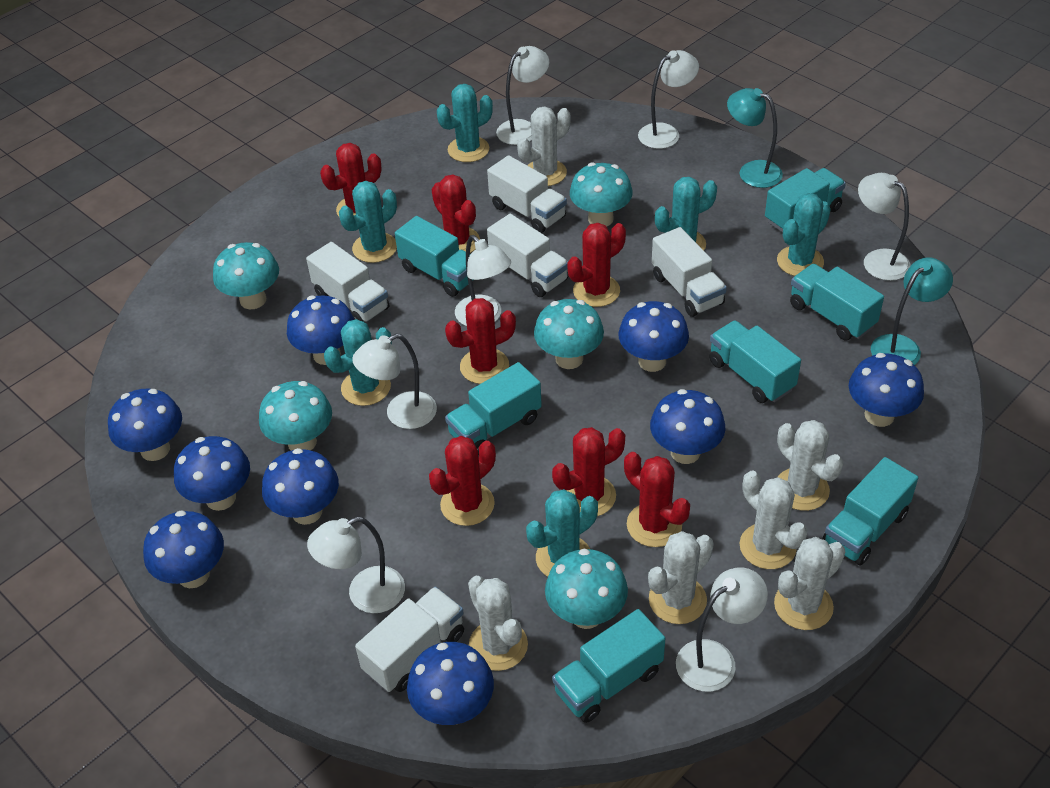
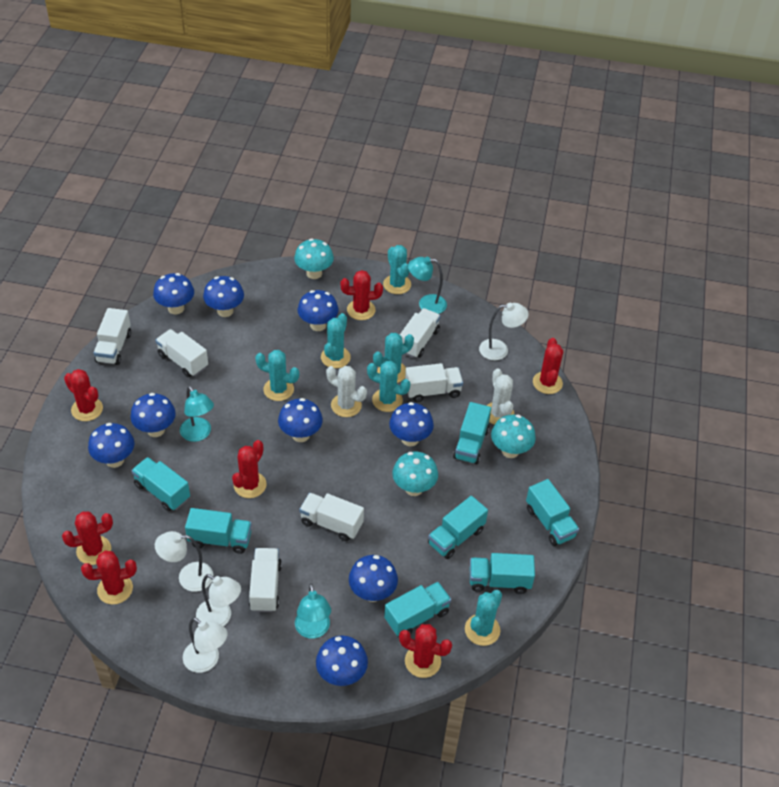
turquoise lamp: [727,88,783,188] [871,257,953,365] = 2 -> [180,386,214,442] [295,583,331,639] [408,257,447,314] = 3
turquoise mushroom: [213,242,279,309] [259,381,332,451] [534,299,604,369] [545,549,628,629] [570,162,633,227] = 5 -> [294,239,334,279] [392,451,438,496] [491,415,536,458] = 3
white cactus: [468,576,528,671] [517,106,570,186] [648,531,714,624] [740,471,808,569] [774,537,845,630] [777,420,843,511] = 6 -> [326,366,367,417] [487,369,514,425] = 2
white lamp: [307,517,405,613] [352,334,437,429] [455,235,511,326] [496,46,549,145] [638,50,699,149] [676,568,768,692] [858,173,911,281] = 7 -> [155,531,213,592] [183,617,227,673] [196,574,241,626] [479,303,529,360] = 4
white truck: [306,242,389,322] [355,587,464,692] [487,155,567,233] [487,214,568,297] [652,227,727,317] = 5 -> [94,308,131,365] [156,329,208,377] [249,548,282,612] [299,493,364,541] [400,308,440,358] [405,363,463,402] = 6

